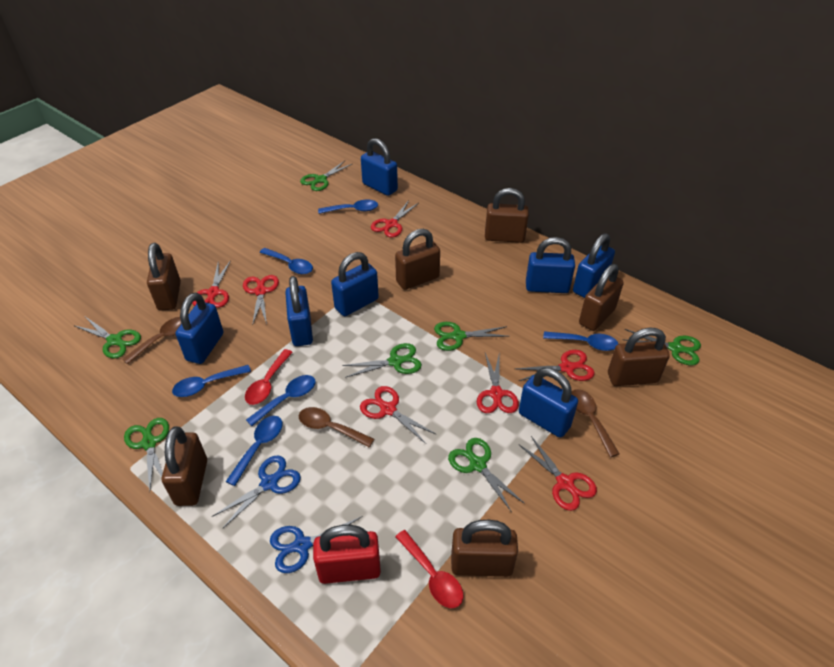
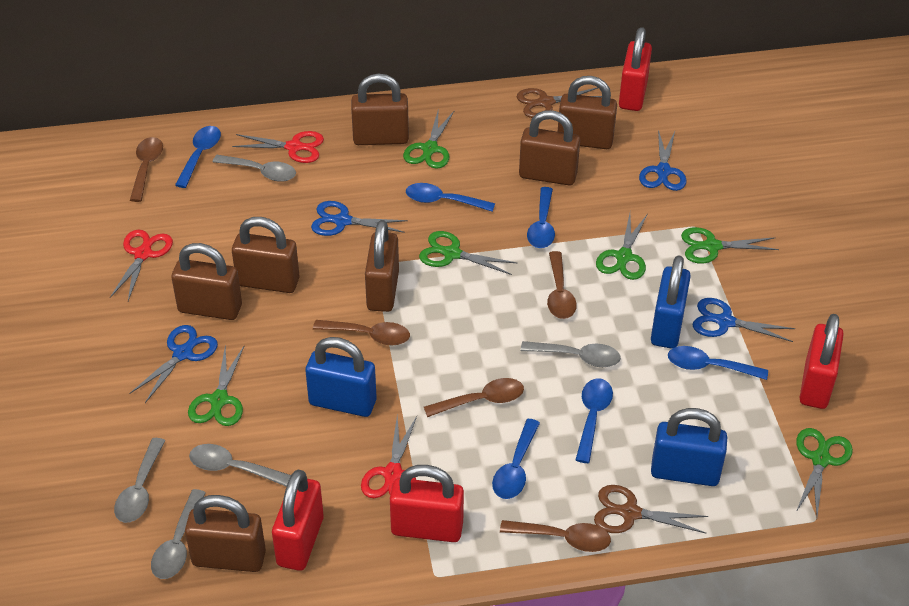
blue padlock: [176,293,223,364] [285,276,313,346] [331,252,379,316] [361,138,398,196] [519,368,578,438] [526,237,575,293] [573,233,615,298] = 7 -> [305,337,377,417] [651,255,691,349] [651,408,727,486] = 3
blue scissors: [212,455,301,529] [270,516,368,573] = 2 -> [129,325,218,403] [311,201,408,236] [639,130,687,191] [692,298,795,342] = 4
brown scissors: none = 0 -> [517,87,602,118] [594,485,708,533] = 2
brown spoon: [122,317,182,364] [299,407,374,447] [571,389,619,457] = 3 -> [130,137,163,202] [313,320,410,345] [424,378,524,417] [500,520,611,552] [547,251,577,319] = 5
green scissors: [75,317,141,359] [124,418,169,492] [300,161,352,191] [342,343,422,378] [434,322,510,351] [448,438,525,512] [622,329,701,365] = 7 -> [188,345,244,426] [403,110,455,169] [419,231,517,275] [596,214,647,280] [681,227,779,264] [796,428,853,516] = 6
grey spoon: none = 0 -> [114,438,165,523] [151,489,206,579] [189,444,291,487] [213,155,296,182] [521,341,621,367] = 5
red padlock: [313,525,381,584] = 1 -> [272,470,324,571] [390,465,464,542] [619,27,652,111] [799,314,844,409] = 4
red scissors: [192,260,231,308] [243,275,279,326] [360,386,437,444] [371,200,419,238] [477,351,519,413] [515,350,595,381] [518,436,597,511] = 7 -> [110,229,173,301] [232,131,324,163] [361,416,417,498] = 3
red spoon: [245,349,293,405] [395,530,464,608] = 2 -> none = 0

